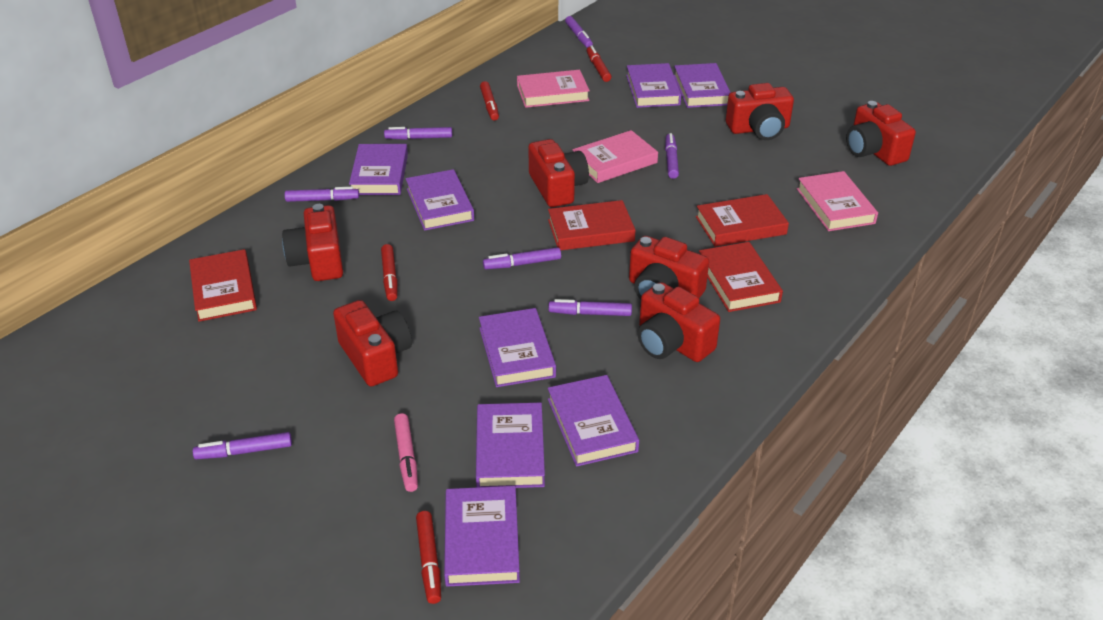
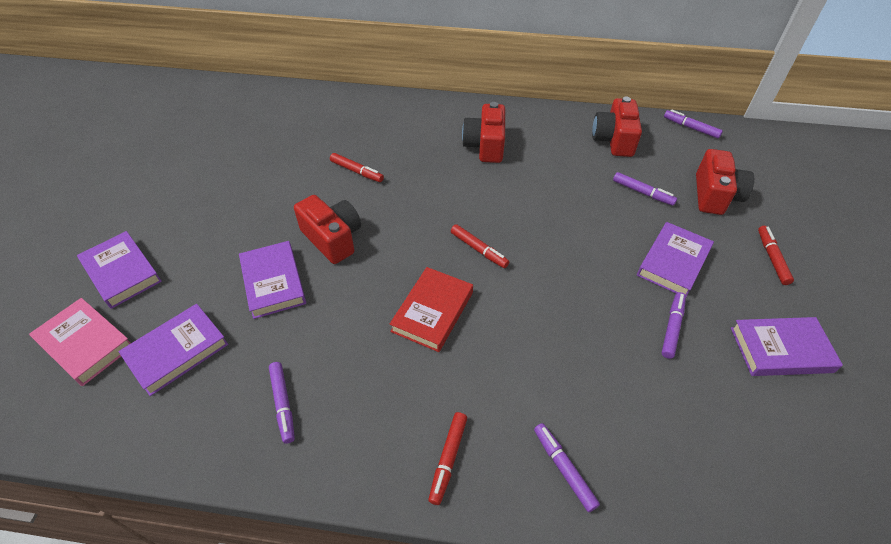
pink book: [517,70,590,108] [572,130,658,183] [797,171,878,231] = 3 -> [29,298,131,386] = 1
pink marker: [394,413,418,492] = 1 -> none = 0
purple book: [349,144,408,195] [406,169,474,231] [444,486,520,587] [476,403,545,488] [479,308,556,387] [548,375,639,467] [626,63,681,108] [674,63,731,108] = 8 -> [77,231,162,309] [118,304,228,396] [239,241,306,319] [637,222,714,297] [731,317,843,376] = 5
purple marker: [193,432,292,459] [284,187,359,202] [384,127,452,140] [483,247,561,269] [548,299,632,316] [565,16,593,48] [665,133,679,179] = 7 -> [269,362,295,444] [534,423,600,512] [613,172,677,206] [662,292,686,359] [664,110,723,139] = 5
red book: [189,249,257,322] [548,200,636,250] [696,194,789,247] [699,242,783,312] = 4 -> [390,267,473,352] = 1
red camera: [282,204,343,281] [333,300,412,386] [528,139,589,207] [629,236,709,300] [637,282,720,362] [726,83,794,140] [846,101,916,166] = 7 -> [294,195,361,264] [462,102,505,163] [592,96,642,157] [696,149,754,215] = 4

